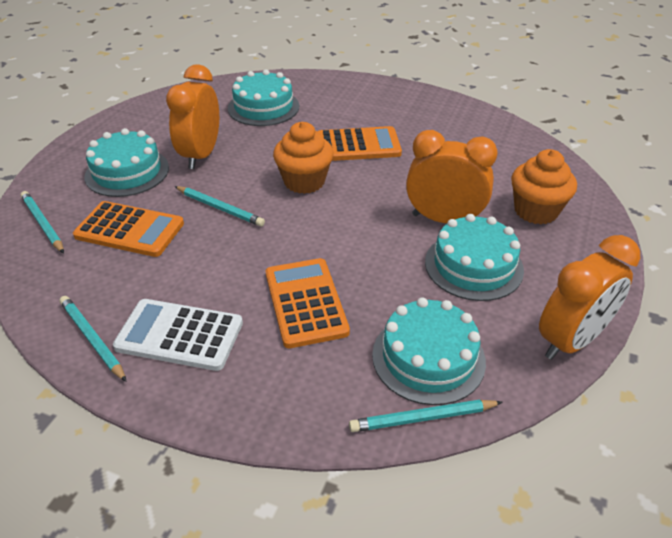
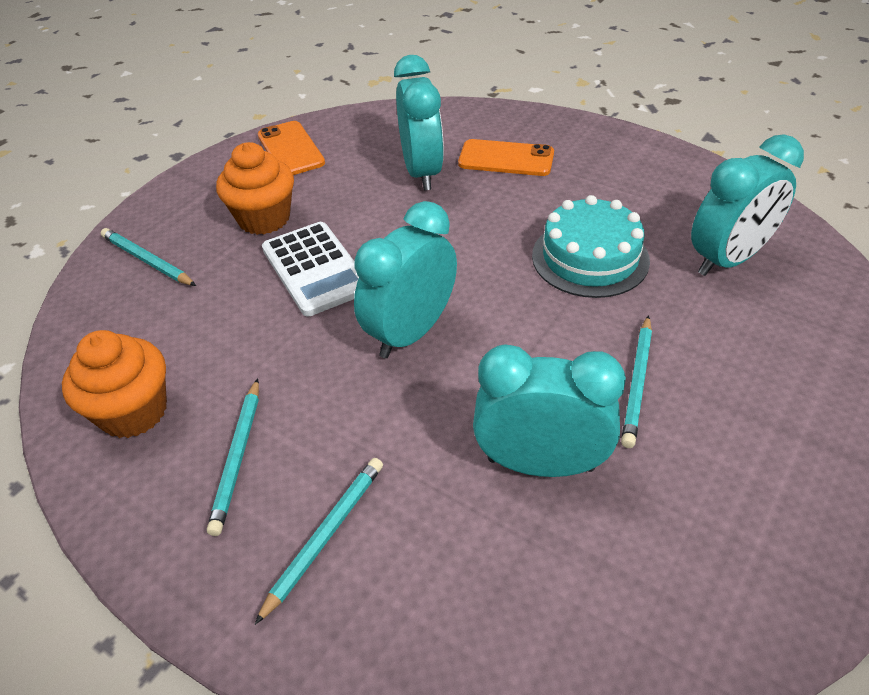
orange calculator: [73,201,184,257] [266,258,350,348] [318,126,402,161] = 3 -> none = 0
orange clock: [166,64,219,169] [406,130,498,223] [539,235,640,360] = 3 -> none = 0
orange phone: none = 0 -> [258,121,325,175] [458,139,554,176] = 2
turquoise cake: [84,128,169,197] [228,69,299,126] [372,298,486,405] [425,214,524,301] = 4 -> [532,195,650,298] = 1
turquoise clock: none = 0 -> [354,201,457,358] [394,55,444,190] [473,344,626,477] [691,134,804,276] = 4

